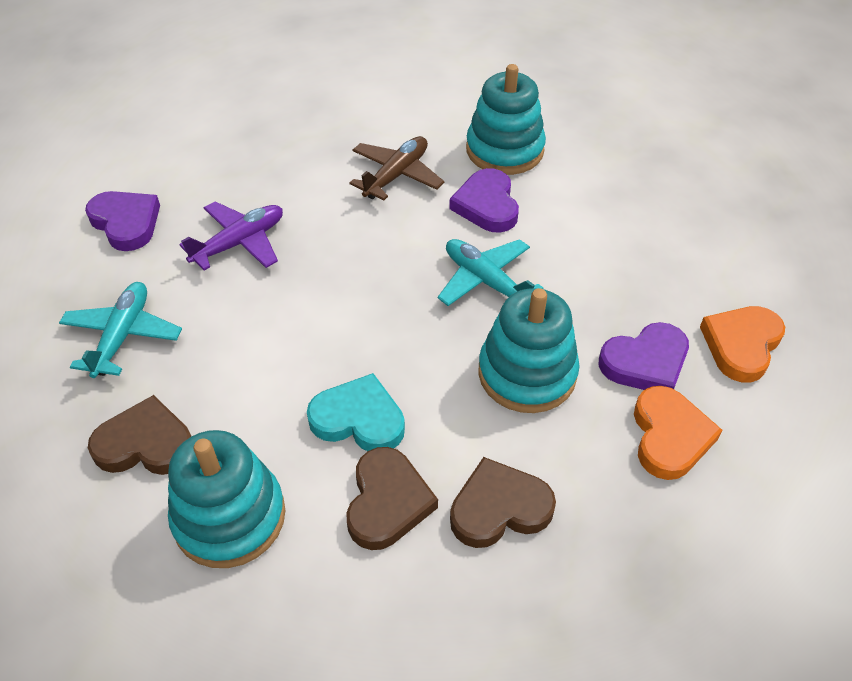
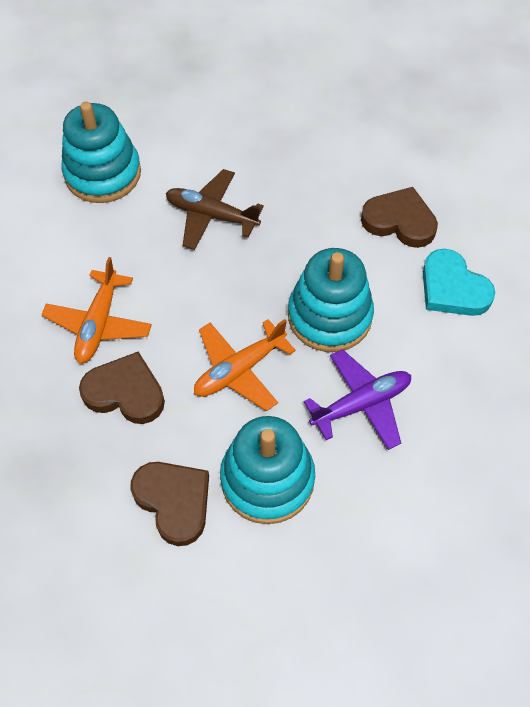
orange heart: [634,386,723,480] [700,306,785,382] = 2 -> none = 0
orange plane: none = 0 -> [41,257,152,364] [194,319,296,411] = 2
purple heart: [85,191,160,251] [449,168,519,233] [598,322,689,390] = 3 -> none = 0
turquoise plane: [59,282,182,378] [438,239,544,306] = 2 -> none = 0

